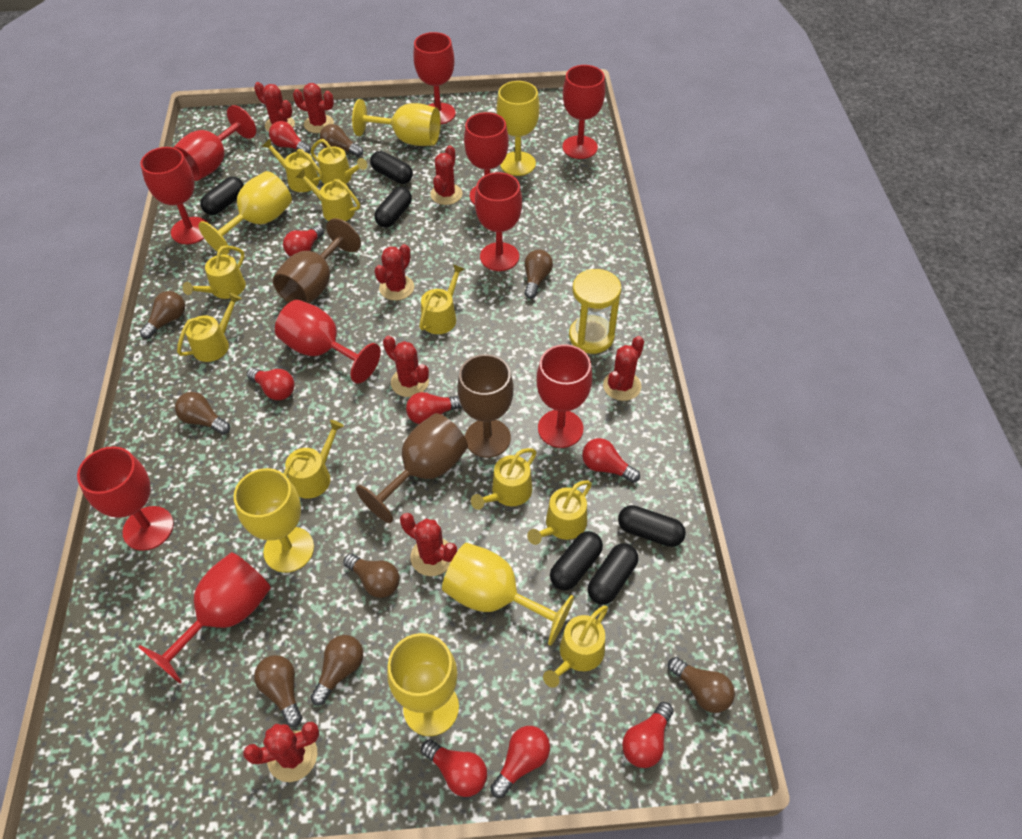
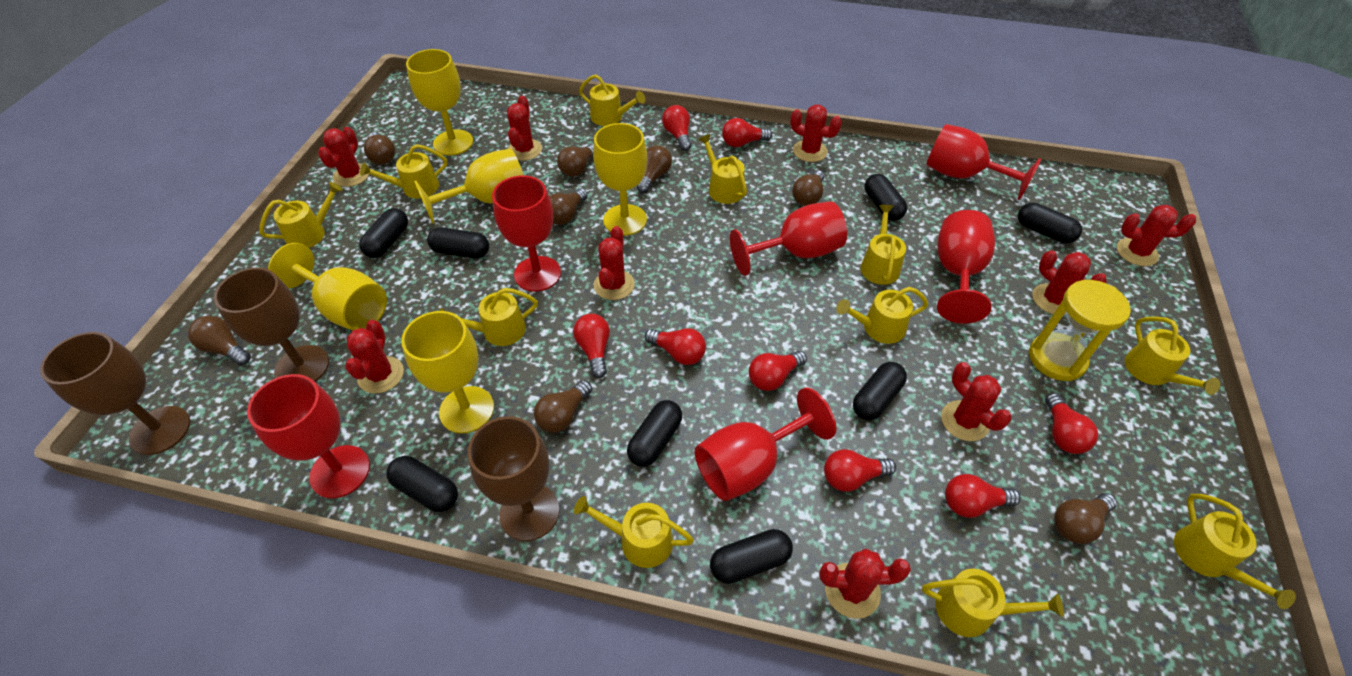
black capsule: [200,176,244,215] [370,151,413,184] [374,187,412,228] [550,531,603,590] [588,543,638,605] [618,505,686,547] = 6 -> [359,208,408,258] [387,456,458,512] [427,227,489,258] [627,400,682,467] [710,529,793,584] [853,362,907,420] [865,174,907,221] [1018,203,1082,243] = 8
red cactus: [243,722,319,782] [254,82,295,132] [293,83,334,133] [374,244,414,301] [383,336,429,397] [400,513,457,576] [430,145,463,205] [603,336,644,401] = 8 -> [318,127,369,187] [345,320,404,394] [507,96,542,161] [594,226,635,300] [790,105,842,162] [819,549,911,619] [941,362,1012,441] [1032,250,1107,315] [1117,205,1196,266] = 9
red goblet: [77,446,174,551] [138,552,271,684] [140,147,208,245] [173,105,256,181] [275,300,381,384] [413,32,456,124] [464,112,509,205] [475,172,522,271] [536,344,592,448] [562,65,605,159] = 10 -> [247,374,370,498] [492,175,561,292] [695,388,836,501] [730,202,847,276] [926,124,1041,200] [937,210,995,324] = 6
yellow goblet: [199,171,292,255] [234,468,314,573] [352,99,441,146] [387,633,459,736] [442,543,574,646] [497,81,540,176] = 6 -> [268,243,387,330] [401,311,494,433] [406,49,473,156] [414,148,524,224] [593,123,647,236] = 5
yellow watering can: [177,293,242,362] [182,245,246,299] [262,139,323,192] [284,420,344,499] [296,169,360,221] [310,139,367,184] [419,264,464,334] [471,448,536,510] [527,481,592,545] [543,606,608,688] = 10 -> [259,182,343,248] [360,144,448,199] [439,288,538,346] [574,496,694,568] [579,74,645,126] [698,134,747,204] [836,287,928,344] [860,205,906,285] [922,569,1064,637] [1125,317,1220,395] [1174,494,1296,609] = 11

